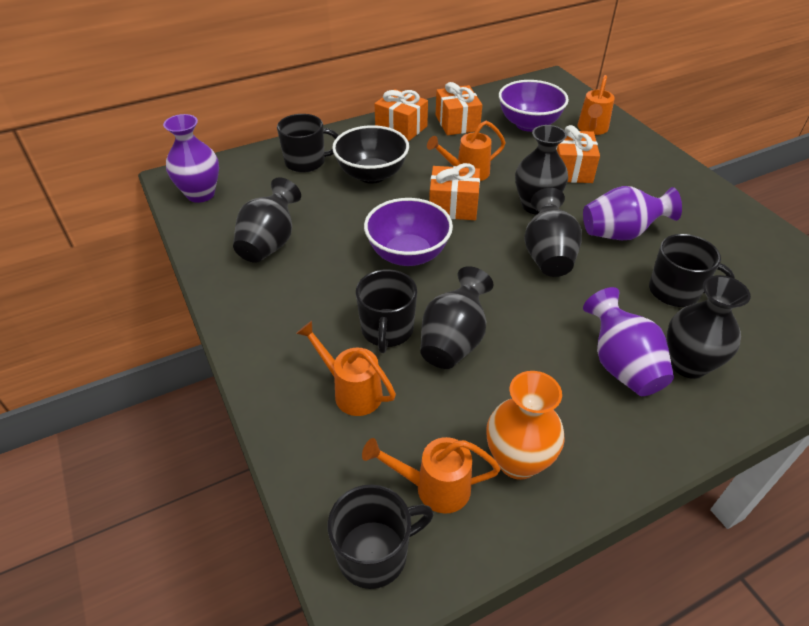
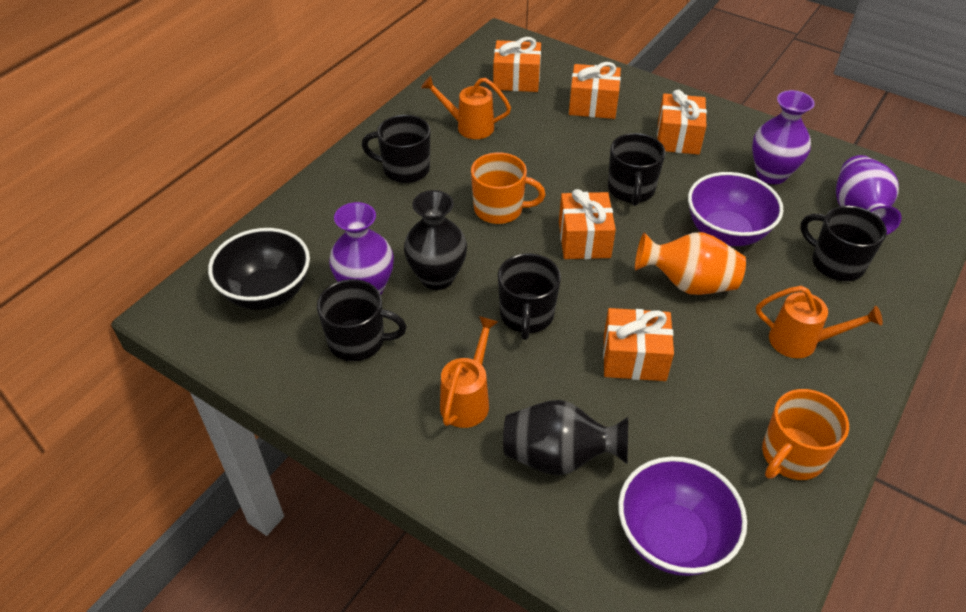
black mug: [277,114,339,173] [328,485,434,589] [356,269,417,353] [649,234,735,307] = 4 -> [317,279,407,361] [362,115,430,183] [498,253,561,340] [608,133,665,206] [800,206,887,281] = 5
black vase: [233,178,301,263] [420,266,494,369] [515,125,568,215] [524,188,582,277] [667,275,751,379] = 5 -> [404,190,467,290] [503,400,628,476] = 2
orange gift: [375,89,428,141] [429,163,480,220] [436,82,482,135] [556,125,600,183] = 4 -> [493,37,541,92] [559,189,616,259] [569,62,621,119] [603,308,674,381] [657,90,707,155] = 5
orange mug: none = 0 -> [471,152,546,224] [762,389,849,480] = 2
orange watering can: [296,321,396,416] [362,437,501,514] [427,121,506,181] [578,75,615,135] = 4 -> [421,76,511,139] [440,316,498,428] [756,286,883,358] = 3

